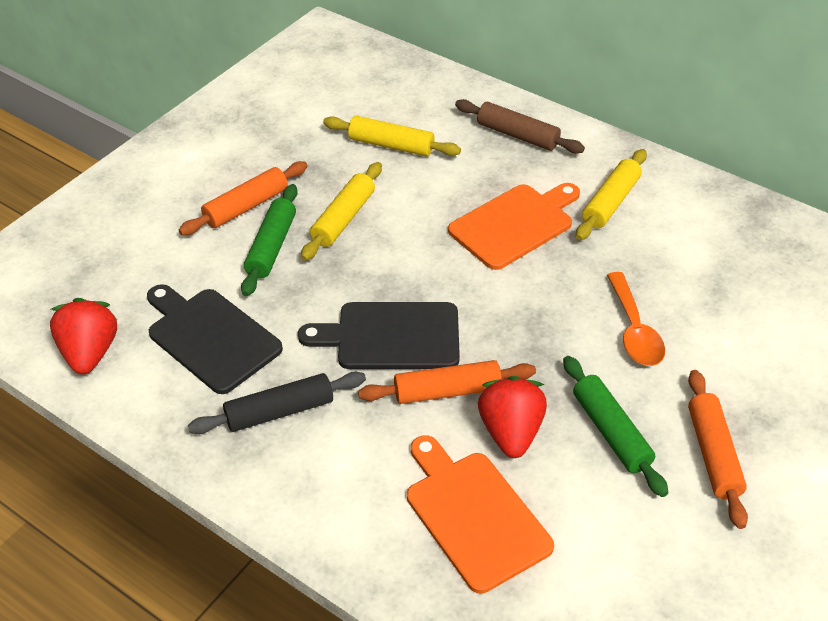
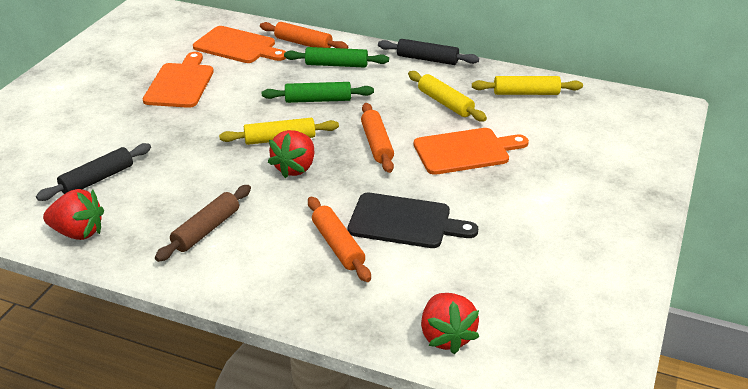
black cutting board: [147,284,283,394] [298,302,460,369] = 2 -> [348,193,478,248] = 1
black rolling pin: [188,372,366,434] = 1 -> [36,143,151,201] [378,39,479,65] = 2
orange cutting board: [407,435,554,594] [448,183,580,270] = 2 -> [143,52,214,108] [193,26,286,63] [414,128,529,175] = 3
orange spoon: [607,272,665,366] = 1 -> none = 0
red strawberry: [50,298,117,374] [478,376,547,458] = 2 -> [43,189,104,240] [268,130,314,178] [421,293,479,354] = 3

